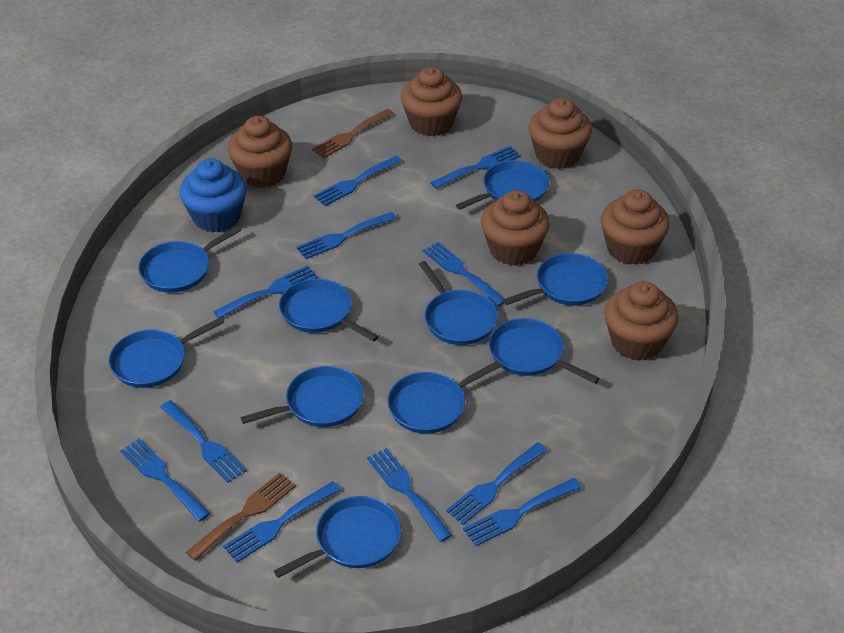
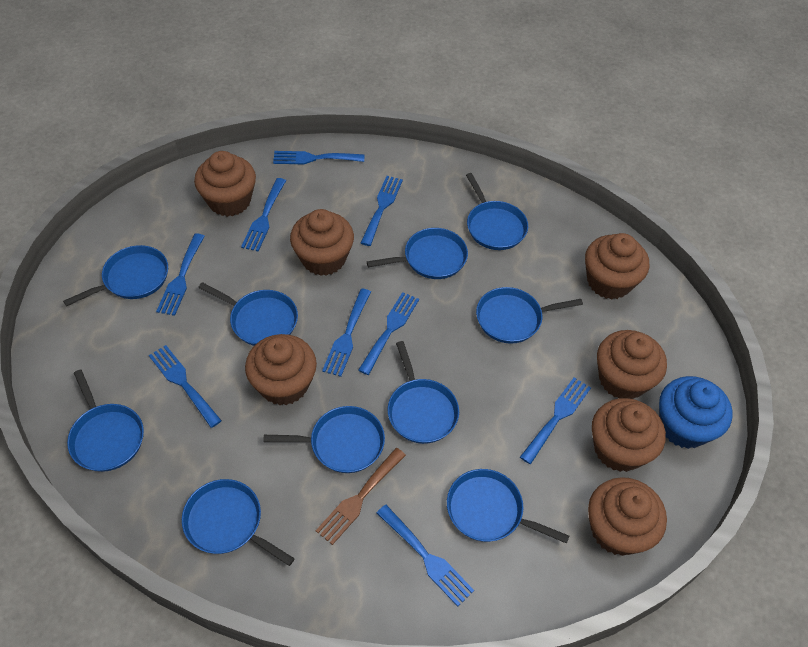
blue fork: [120,439,210,522] [160,400,247,483] [213,266,318,318] [223,481,341,563] [296,212,397,259] [314,156,403,206] [367,448,452,542] [423,242,504,306] [430,146,521,189] [446,442,547,525] [463,478,582,546] = 11 -> [149,345,222,428] [156,234,205,316] [241,178,286,252] [273,151,364,164] [322,288,371,377] [358,292,419,375] [361,176,403,246] [377,505,474,607] [520,377,591,464] = 9
brown cupcake: [228,116,292,188] [401,67,462,136] [481,190,550,266] [528,98,592,169] [601,189,670,265] [604,281,679,361] = 6 -> [194,151,256,217] [245,334,317,405] [290,209,354,276] [585,233,649,299] [588,477,667,556] [592,398,666,472] [597,330,667,399] = 7
brown fork: [186,473,296,561] [312,109,394,158] = 2 -> [316,448,406,545] = 1

